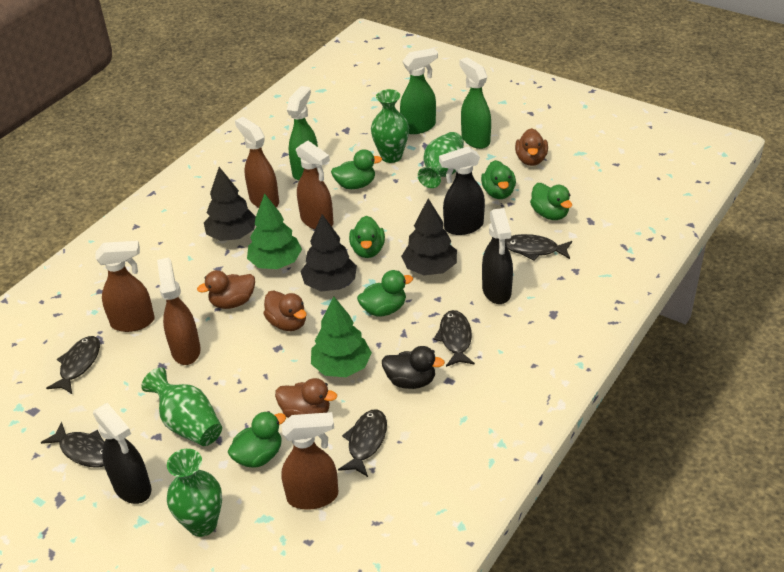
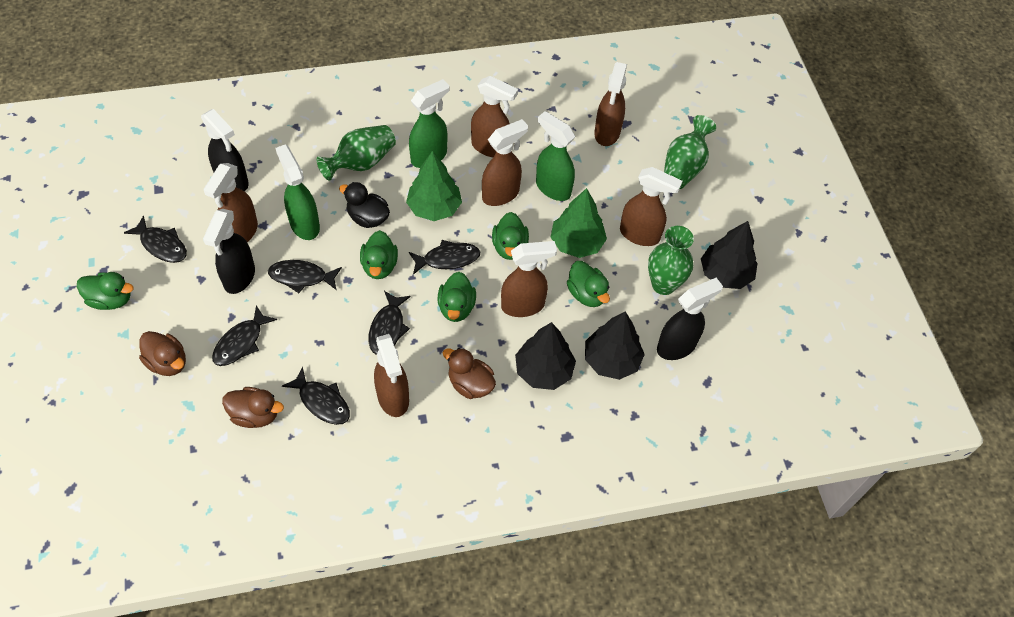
black fish: [41,422,105,467] [46,336,100,394] [338,410,387,477] [434,310,475,367] [505,234,572,261] = 5 -> [124,216,187,263] [212,305,277,366] [268,260,342,293] [282,366,350,425] [369,291,411,355] [409,240,480,275] = 6
brown duck: [197,270,255,309] [263,291,306,331] [275,378,337,418] [515,128,548,166] = 4 -> [139,331,186,376] [222,387,284,428] [443,348,496,399] = 3
brown spray bottle: [95,241,155,332] [157,258,201,365] [235,117,279,208] [281,412,338,510] [296,141,333,230] = 5 -> [203,163,258,242] [374,334,409,417] [471,76,518,157] [482,119,528,206] [501,241,557,317] [594,62,627,146] [620,167,682,246] = 7
green duck: [228,411,286,468] [331,149,382,189] [349,216,385,258] [357,270,413,317] [481,160,516,199] [530,183,572,220] = 6 -> [77,272,134,310] [360,230,398,279] [437,272,476,322] [492,212,529,260] [567,261,610,307] = 5
green vase: [141,367,222,446] [167,449,222,537] [371,89,409,163] [418,132,464,188] = 4 -> [316,125,396,181] [648,226,694,295] [664,115,716,189] = 3

